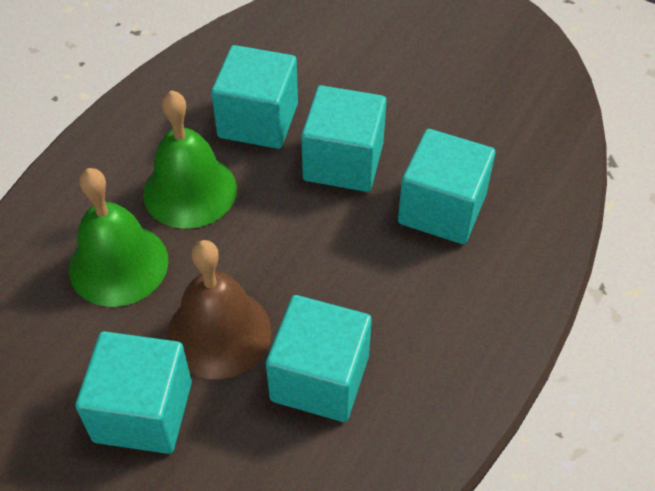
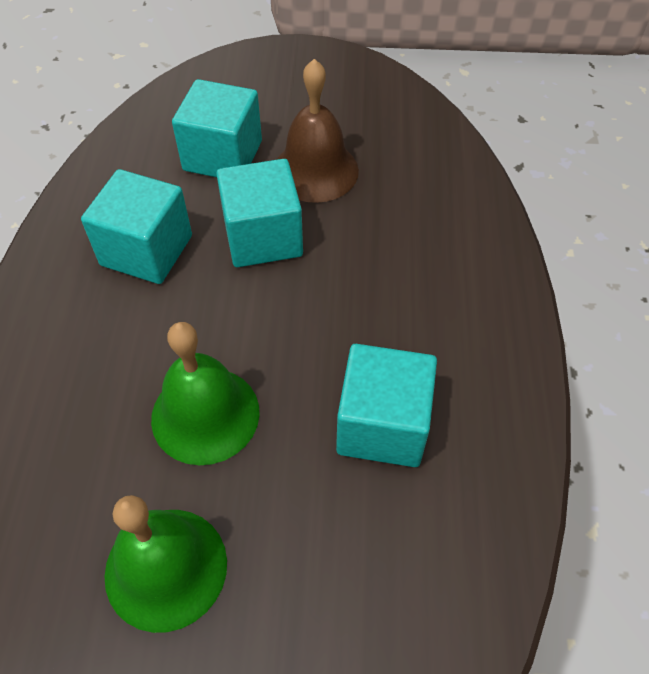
turquoise cube: [75,331,192,454] [211,45,298,149] [266,295,372,422] [301,85,386,192] [398,129,495,244] = 5 -> [81,169,192,284] [172,79,262,177] [216,159,303,267] [336,344,437,467] = 4

